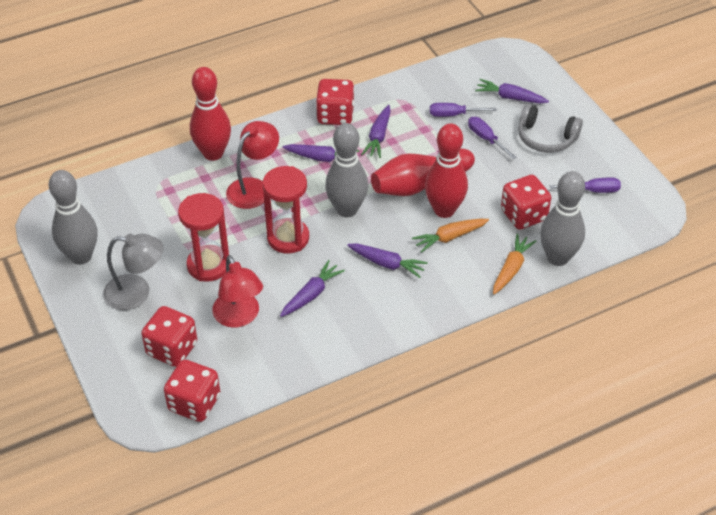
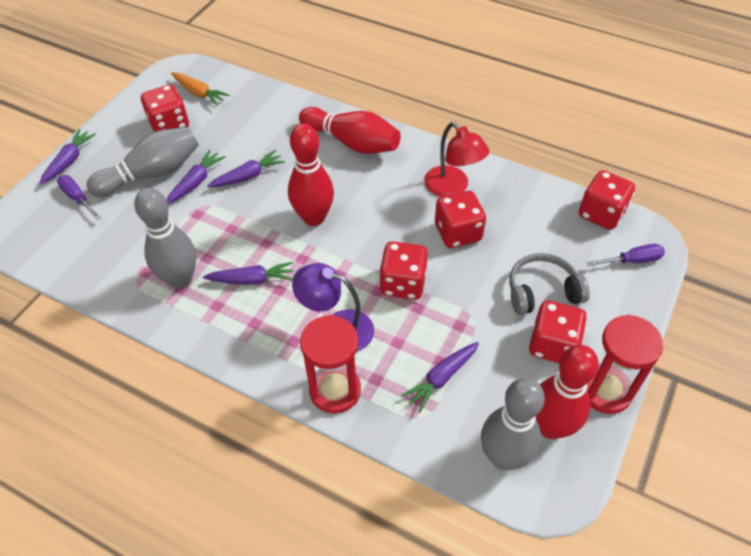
grey lamp: [103,234,164,310] = 1 -> none = 0
orange carrot: [412,219,489,253] [493,234,536,294] = 2 -> [171,72,230,106] = 1
purple lamp: none = 0 -> [292,263,374,352] = 1
purple screwdriver: [430,103,497,117] [468,117,517,159] [550,177,621,193] = 3 -> [57,175,101,220] [587,244,665,266] = 2
red dice: [141,306,197,367] [164,360,220,422] [316,79,355,125] [501,175,551,230] = 4 -> [141,84,189,132] [379,241,428,300] [435,191,486,248] [529,301,587,363] [579,170,635,230] = 5
red lamp: [212,255,263,328] [226,121,279,209] = 2 -> [424,122,489,197] = 1

